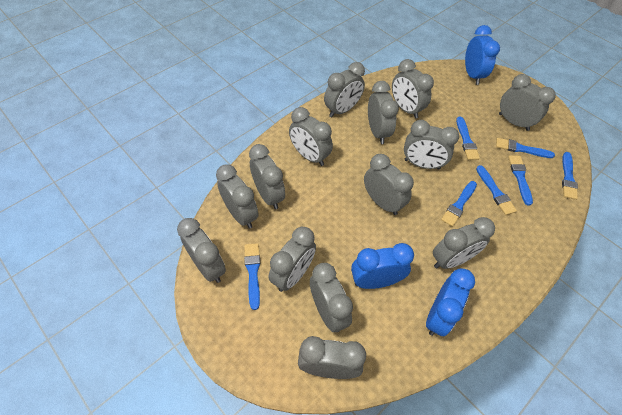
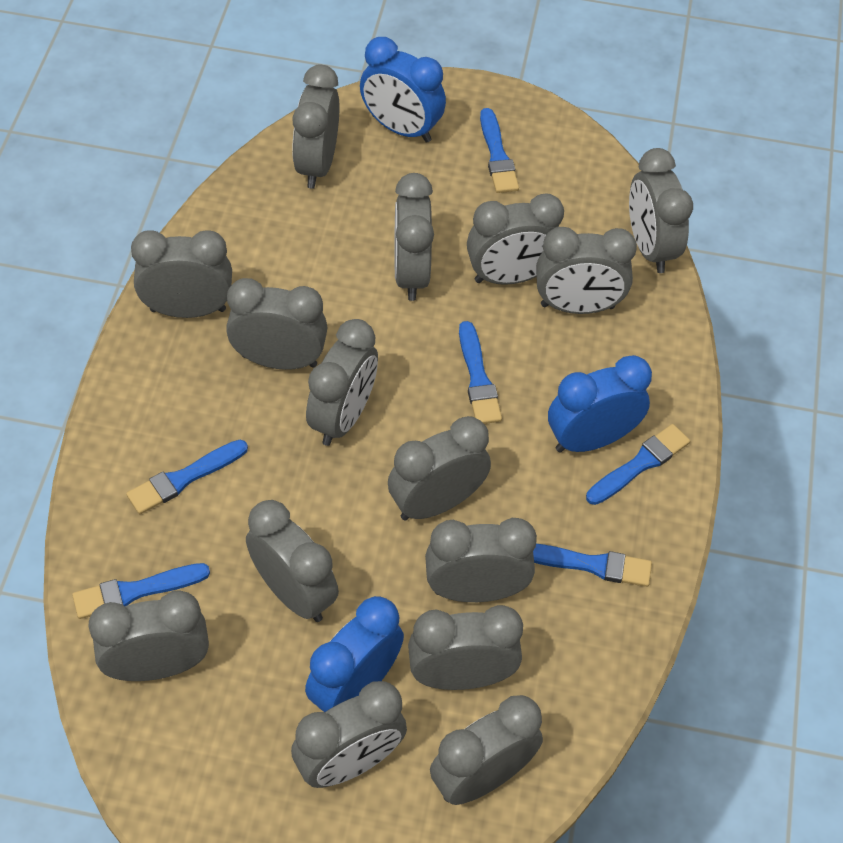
blue brush: [244,243,260,310] [441,181,477,227] [456,117,480,160] [476,165,517,215] [496,138,555,158] [508,155,533,206] [562,152,578,200] = 7 -> [72,563,210,619] [126,440,248,514] [459,321,502,424] [480,108,519,193] [533,544,652,587] [586,424,690,505] = 6
grey clock: [177,218,226,283] [216,164,258,229] [249,144,285,209] [269,227,316,292] [289,107,333,166] [298,336,366,379] [310,263,353,332] [324,62,365,117] [364,154,414,215] [368,81,399,144] [392,59,434,118] [404,120,459,170] [433,217,495,269] [499,74,556,131] = 14 -> [89,590,209,681] [131,230,232,318] [226,278,328,370] [246,500,339,622] [291,681,407,788] [292,65,339,189] [306,319,378,446] [388,416,491,521] [394,173,434,301] [408,605,523,690] [425,518,537,602] [430,695,543,805] [467,193,564,285] [536,227,637,314] [629,148,693,273] = 15

